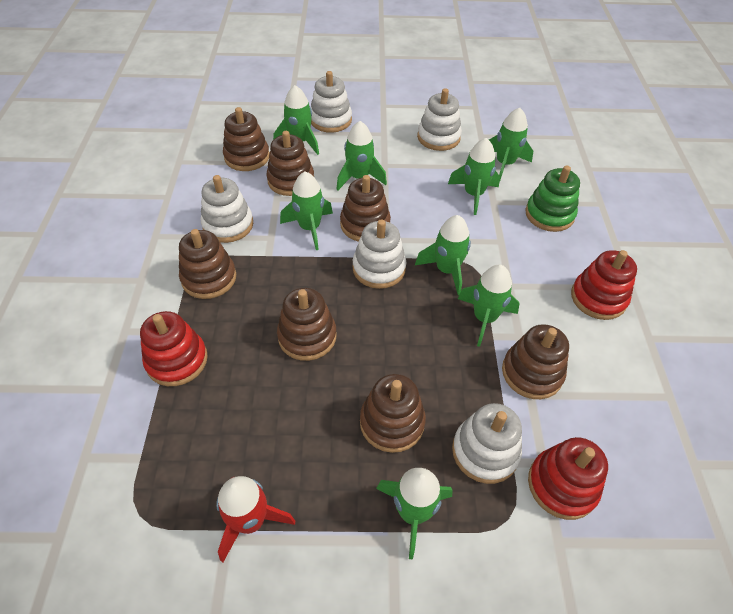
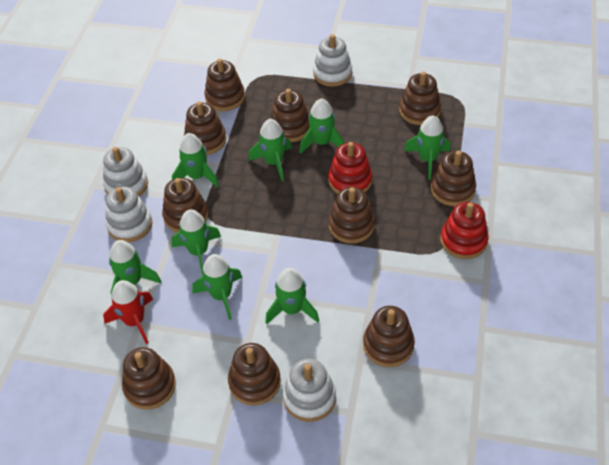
brown stacking toy: [179,229,236,299] [223,107,269,171] [267,131,314,196] [277,288,337,361] [340,175,391,241] [360,374,426,453] [502,324,569,399] = 7 -> [122,347,176,410] [162,178,208,233] [184,101,226,155] [204,59,245,111] [228,343,281,405] [270,89,310,142] [329,187,375,244] [363,306,415,367] [399,71,441,125] [431,151,476,206] = 10
green stacking toy: [525,165,580,232] = 1 -> none = 0
red stacking toy: [140,311,208,386] [528,437,608,520] [571,250,637,320] = 3 -> [328,142,372,194] [441,202,489,259] = 2
white stacking toy: [201,175,253,243] [311,71,352,133] [353,219,406,289] [417,88,462,151] [452,403,522,484] = 5 -> [103,147,148,196] [106,187,152,242] [283,359,336,422] [313,34,352,87] = 4

